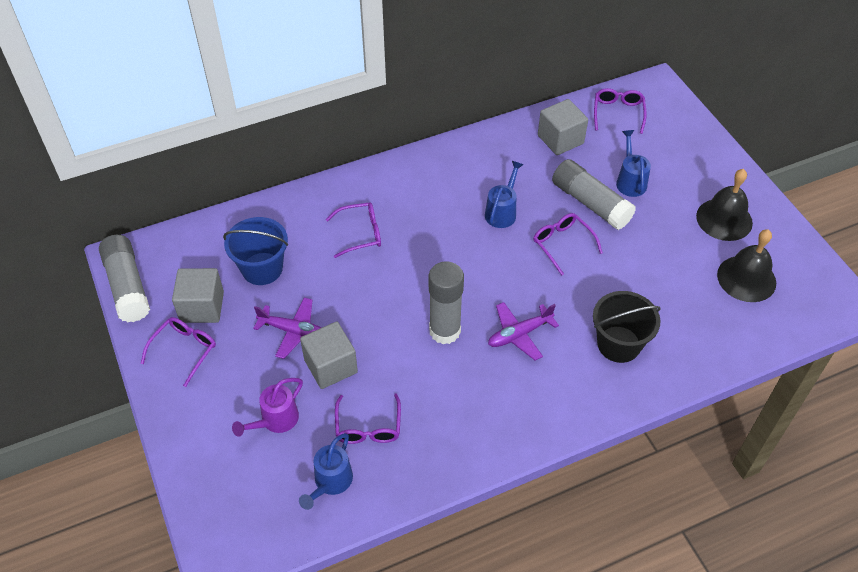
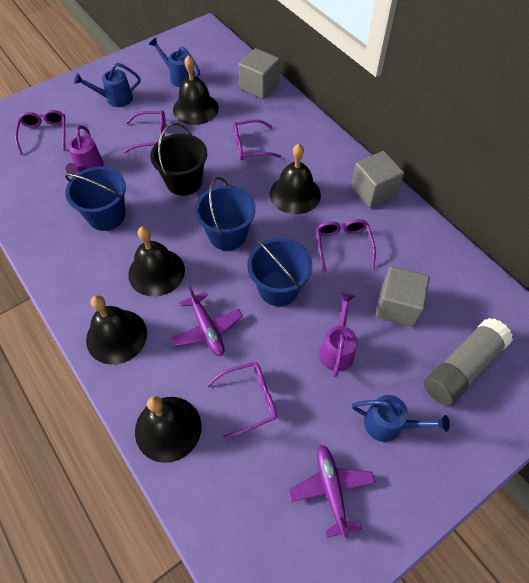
black bell: [696,169,753,241] [717,229,776,302] = 2 -> [86,295,147,365] [128,226,185,297] [135,396,201,463] [173,55,219,125] [270,144,321,214] = 5
blue bucket: [223,217,288,285] = 1 -> [65,167,126,231] [195,177,256,251] [247,238,312,306] = 3
grey glue stick: [99,235,150,322] [429,262,464,344] [552,159,636,230] = 3 -> [424,318,513,406] = 1
purple watering can: [232,378,303,437] = 1 -> [66,125,103,175] [319,293,357,377] = 2

